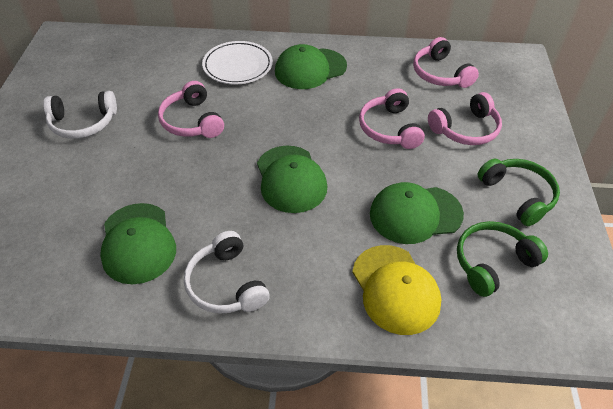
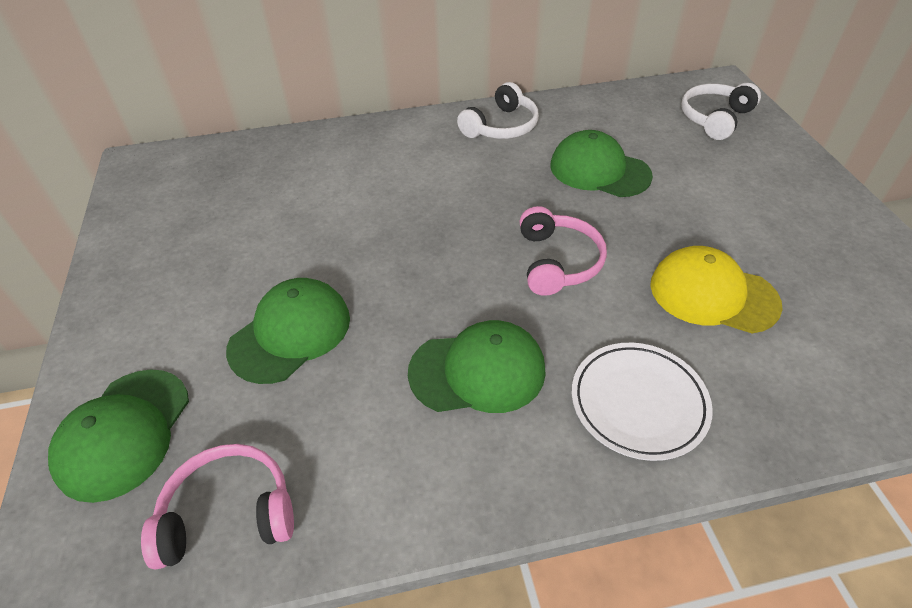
green headphones: [457,221,548,297] [477,158,560,226] = 2 -> none = 0
pink headphones: [158,81,224,138] [359,88,425,149] [413,37,479,88] [428,92,502,145] = 4 -> [141,444,294,570] [519,206,607,296] = 2

